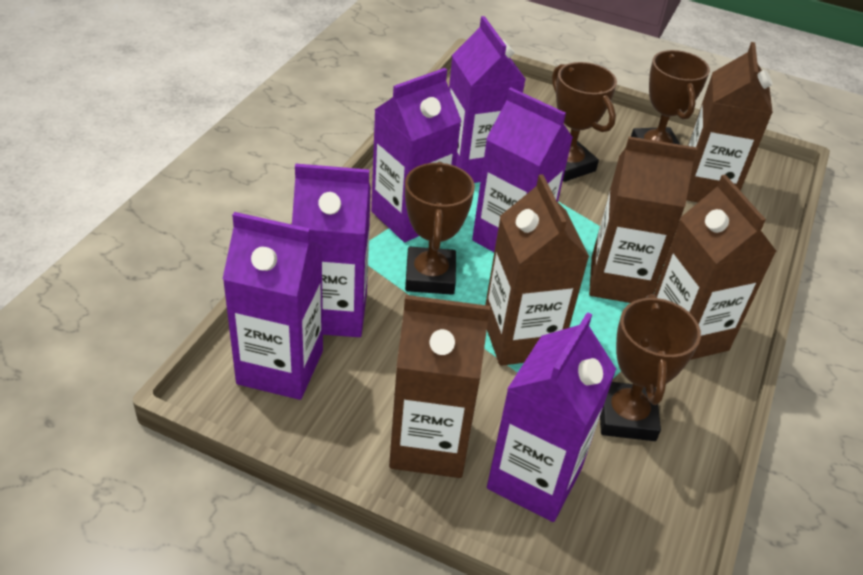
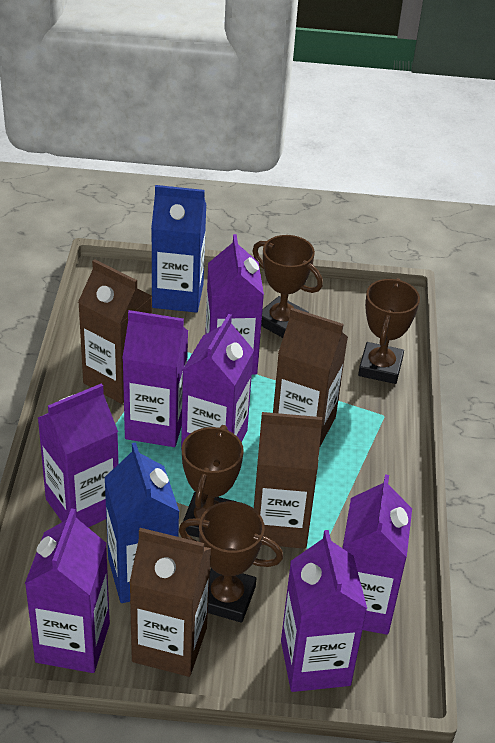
blue carton: none = 0 -> [104,443,180,603] [151,185,206,313] = 2
brown carton: [389,295,490,478] [485,174,589,366] [589,136,697,303] [654,175,777,360] [687,42,773,202] = 5 -> [78,259,152,404] [129,528,211,677] [254,412,322,549] [273,308,348,446] = 4
purple carton: [223,212,323,400] [292,163,371,337] [371,68,461,242] [449,16,526,183] [472,88,573,252] [487,312,616,522] = 6 -> [25,508,110,673] [38,384,119,527] [122,310,188,447] [181,314,254,450] [205,234,264,375] [281,530,367,692] [342,475,412,635] = 7

